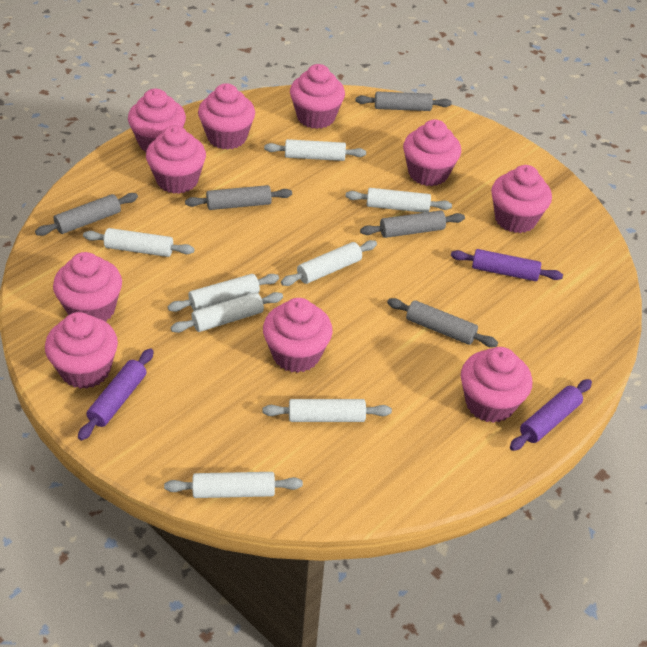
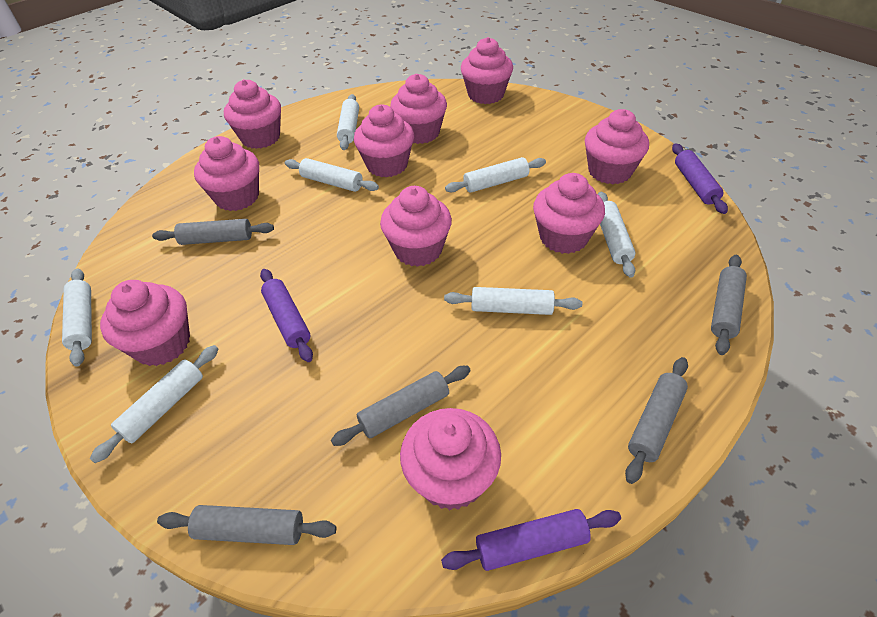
white rolling pin: [83,228,194,257] [164,472,303,498] [168,274,279,312] [170,292,283,333] [263,399,392,422] [264,139,366,161] [281,240,377,286] [346,188,452,213] = 8 -> [62,268,92,367] [90,345,218,463] [285,158,379,192] [337,94,359,150] [444,287,582,315] [445,157,546,193] [598,192,636,278] = 7

